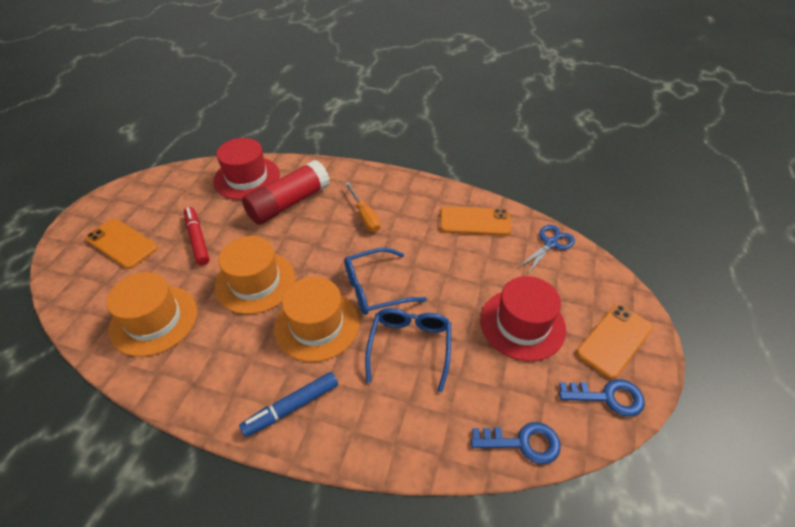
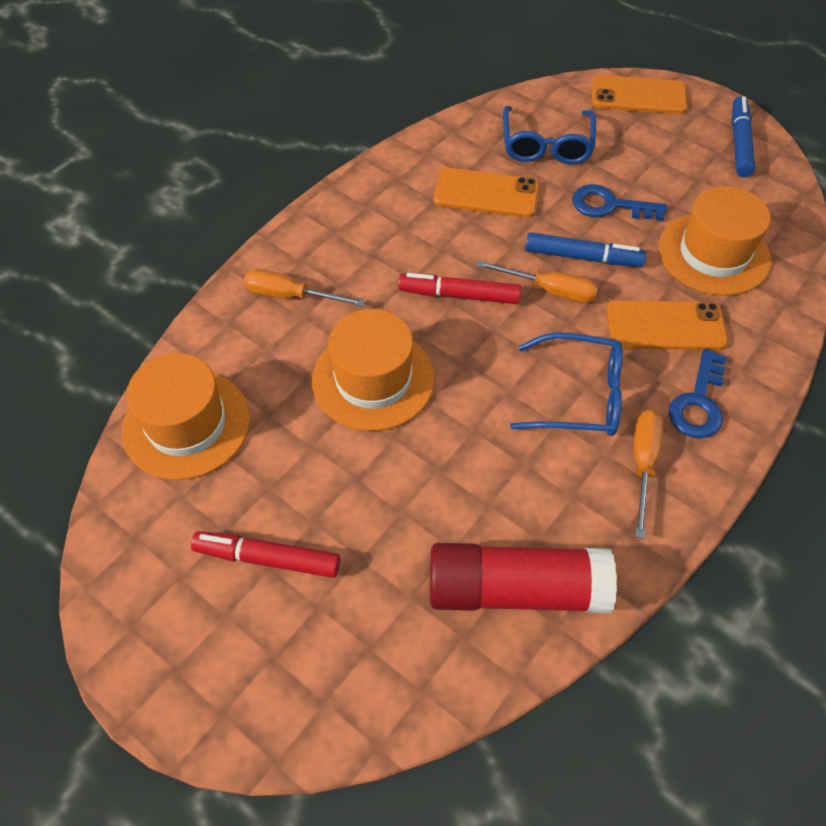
blue marker: [239,372,338,437] = 1 -> [525,232,646,267] [732,96,755,177] = 2
blue scissors: [518,225,575,274] = 1 -> none = 0
orange screwdriver: [345,182,381,232] = 1 -> [244,269,365,307] [476,260,598,303] [634,410,663,539] = 3
red hat: [213,138,280,200] [480,276,566,361] = 2 -> none = 0
red marker: [184,207,210,266] = 1 -> [191,531,340,578] [398,273,521,304] = 2

